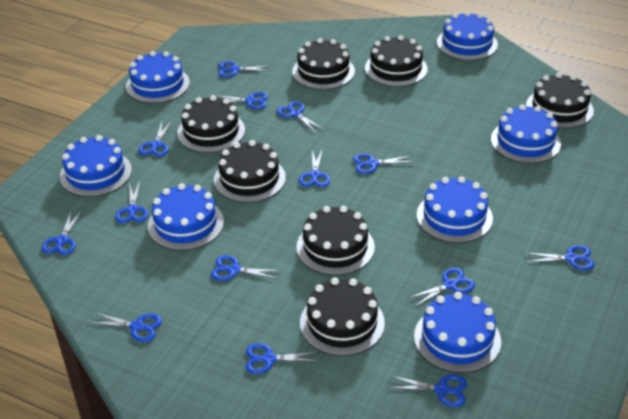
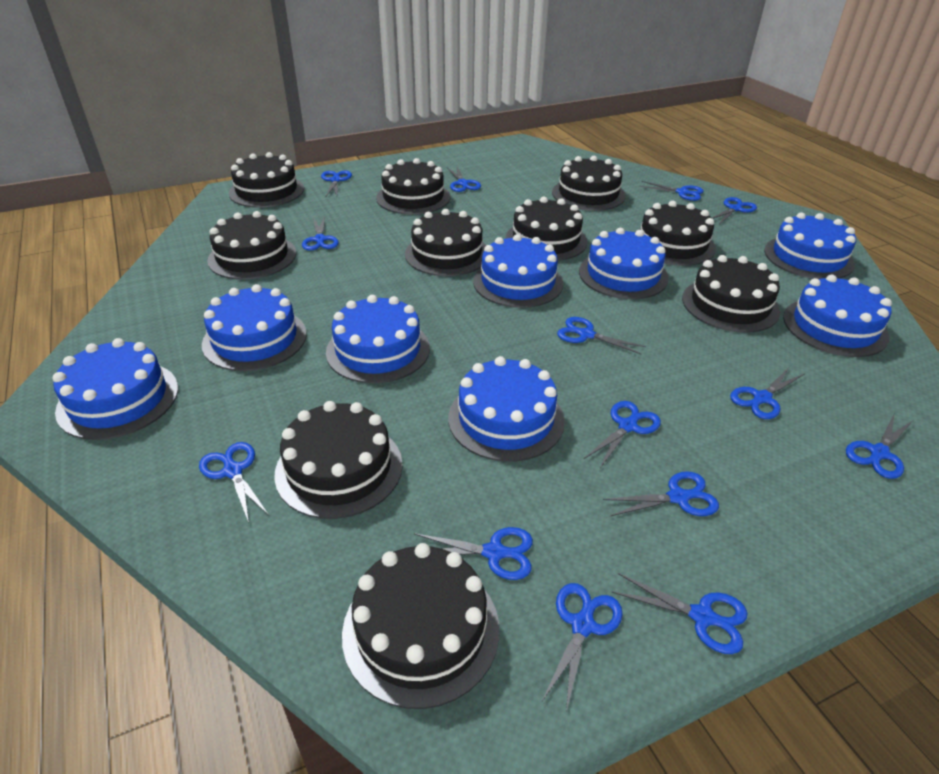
black cake: [177,95,245,153] [214,140,286,203] [292,38,355,90] [296,206,375,275] [300,277,385,356] [365,35,428,87] [526,73,594,128] = 7 -> [207,211,296,280] [229,152,304,208] [274,401,403,519] [342,543,499,709] [376,158,451,215] [405,209,486,276] [505,197,587,261] [552,156,626,211] [638,201,716,266] [682,255,780,333] = 10
blue cake: [60,135,132,197] [126,51,190,103] [148,183,224,251] [414,292,501,373] [417,176,493,243] [437,11,498,61] [491,104,561,164] = 7 -> [53,338,178,440] [202,284,307,371] [326,295,430,383] [448,356,565,462] [473,234,563,308] [579,228,669,299] [764,212,856,279] [783,274,892,357] = 8

